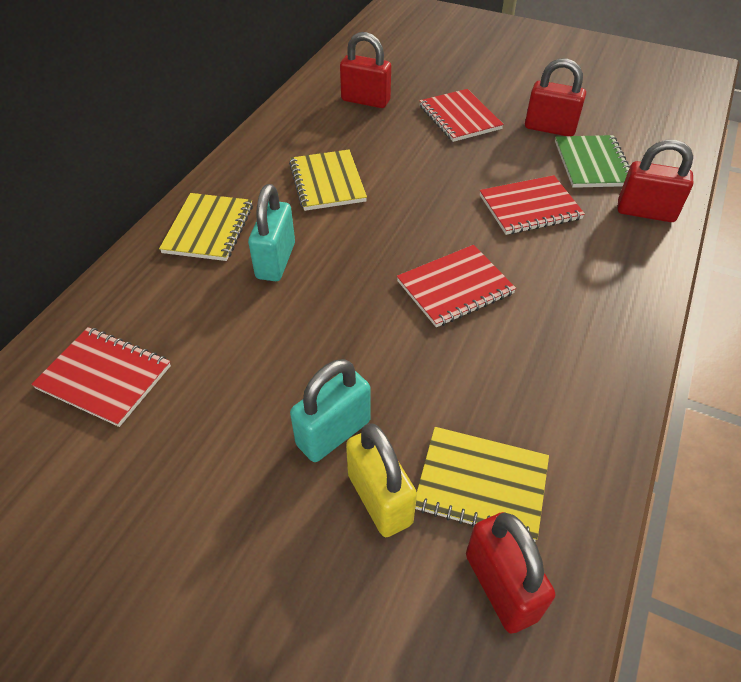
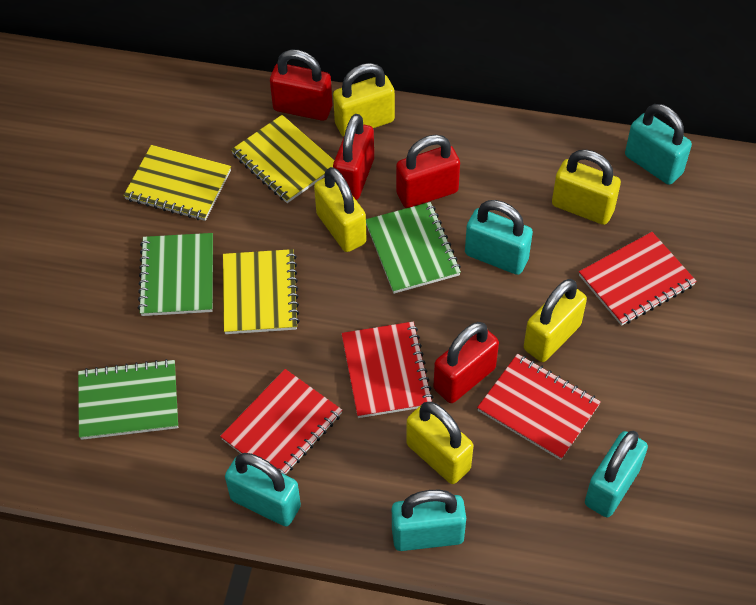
green notebook: [555,135,630,188] = 1 -> [78,359,178,440] [138,233,213,316] [366,202,461,294] = 3
turquoise padlock: [248,184,295,281] [290,359,371,462] = 2 -> [225,453,301,526] [392,490,466,551] [465,200,533,275] [585,431,648,517] [625,104,692,185] = 5
yellow padlock: [346,423,417,537] = 1 -> [314,167,367,252] [333,63,395,137] [406,402,473,484] [524,279,587,362] [552,150,621,225] = 5

